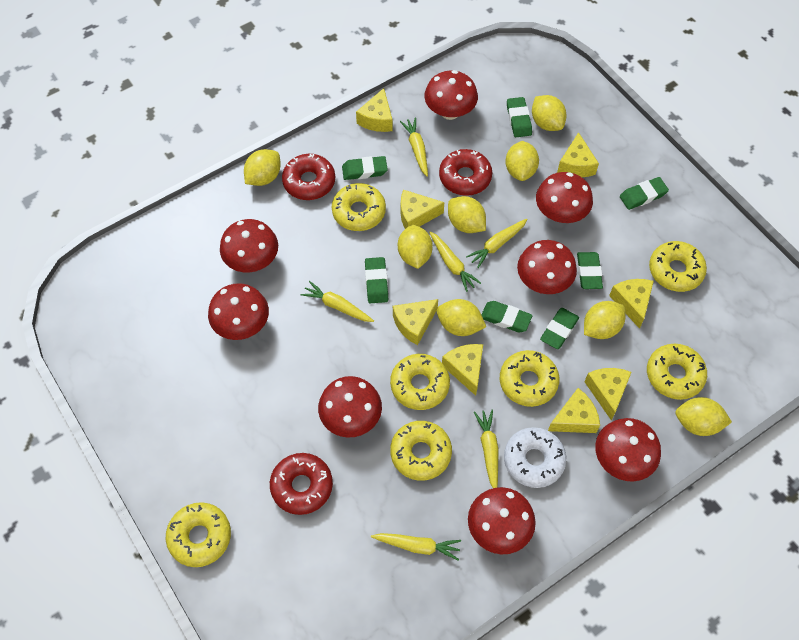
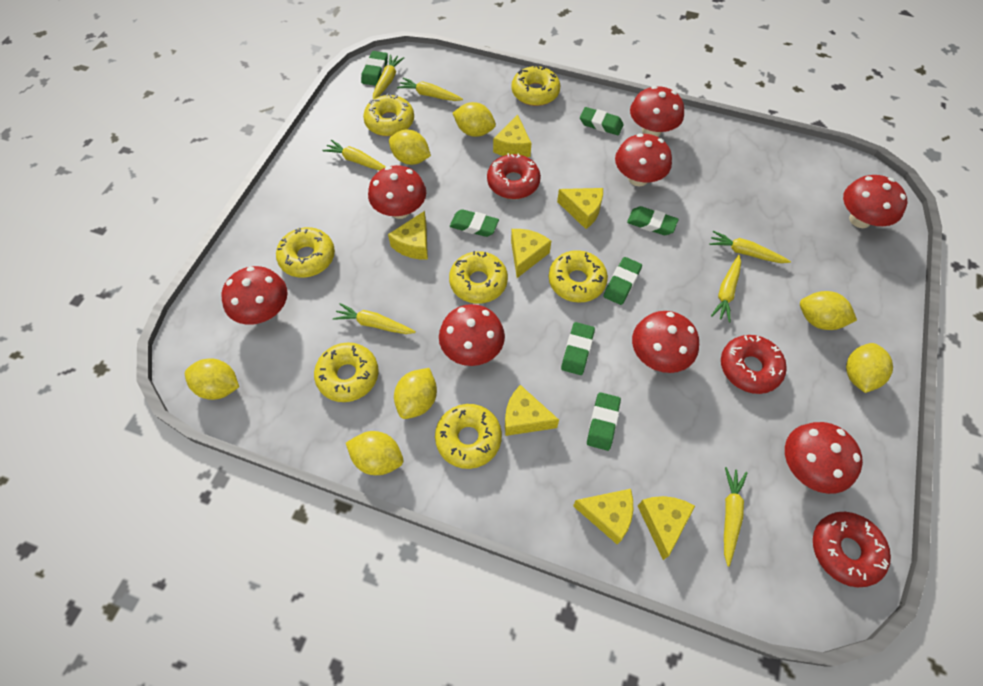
white donut: [504,427,566,488] = 1 -> none = 0
yellow carrot: [300,281,374,322] [371,533,461,561] [400,118,428,177] [429,231,481,292] [466,219,528,268] [474,410,499,488] = 6 -> [322,140,386,170] [333,303,416,334] [373,54,404,99] [397,78,463,101] [709,231,791,263] [711,255,741,323] [724,467,748,567] = 7
yellow cheese: [356,88,393,132] [393,299,438,345] [401,190,444,229] [442,344,483,396] [548,388,600,433] [557,132,599,177] [584,368,632,420] [609,279,654,329] = 8 -> [388,211,428,260] [493,114,531,157] [505,385,559,436] [511,229,551,278] [557,188,603,229] [573,489,633,545] [638,496,695,560] = 7
yellow lemon: [244,149,281,186] [398,225,433,269] [436,299,486,336] [448,196,486,233] [505,141,539,181] [532,95,567,131] [584,301,626,339] [675,397,732,436] = 8 -> [185,358,239,400] [346,431,403,475] [389,130,431,165] [394,368,437,419] [453,102,496,137] [800,291,857,330] [846,343,893,393] = 7

